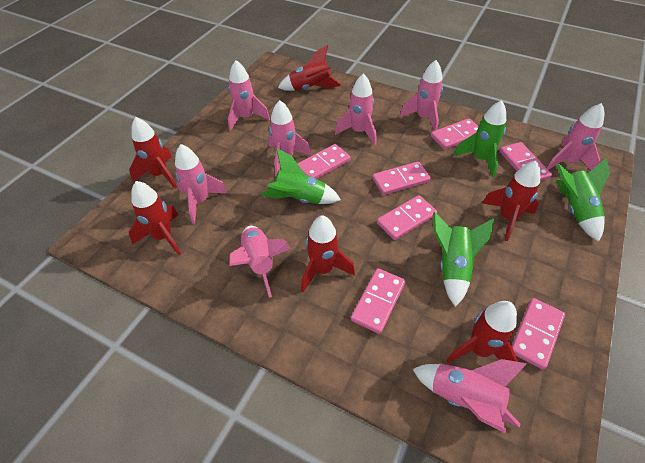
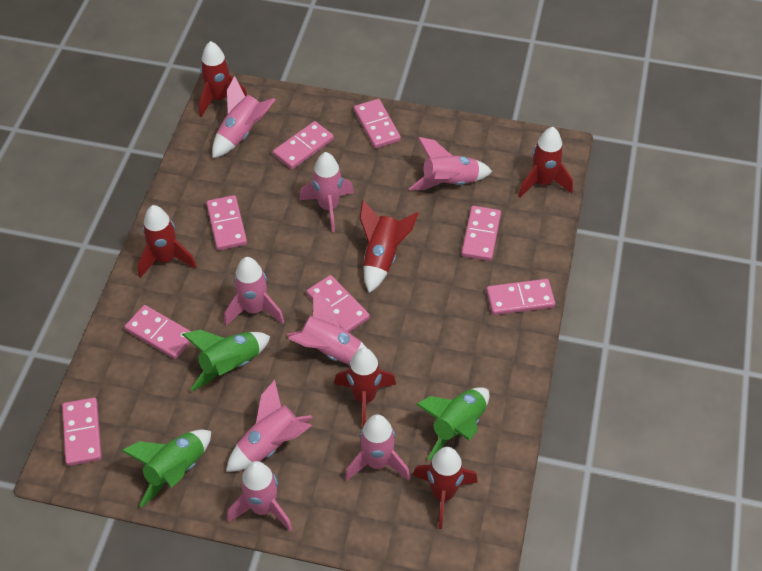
green rocket: [261,149,341,204] [433,212,494,307] [453,100,506,178] [556,158,610,242] = 4 -> [121,430,211,507] [182,330,270,391] [416,387,490,461] = 3
pink domino: [297,144,351,179] [351,268,405,334] [372,161,431,195] [377,195,437,240] [431,118,479,150] [499,142,552,181] [512,298,565,370] = 7 -> [62,398,102,466] [125,305,192,359] [206,195,247,250] [273,121,334,169] [307,275,370,332] [354,99,401,149] [461,206,501,261] [486,279,555,315] = 8

